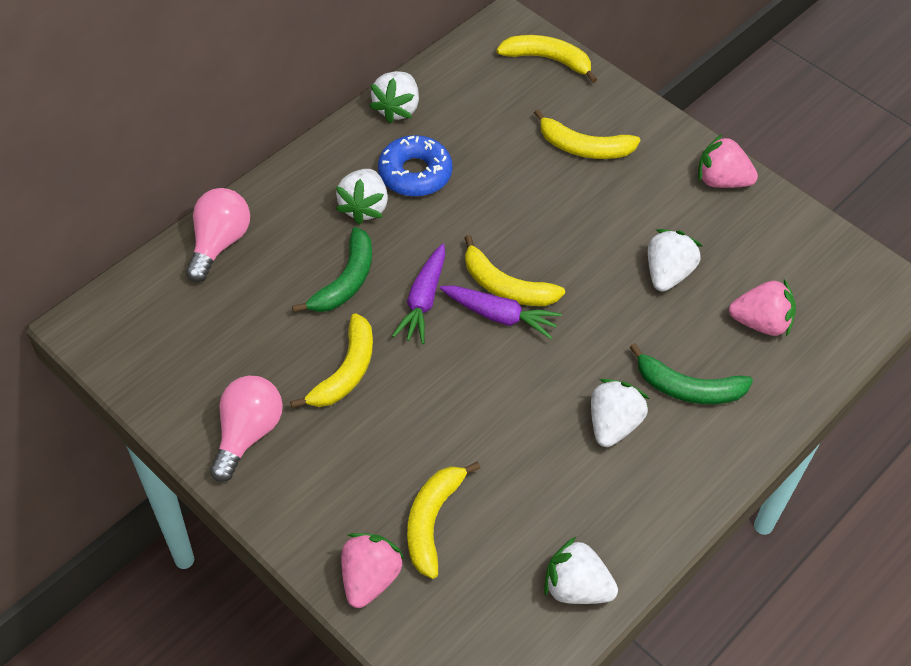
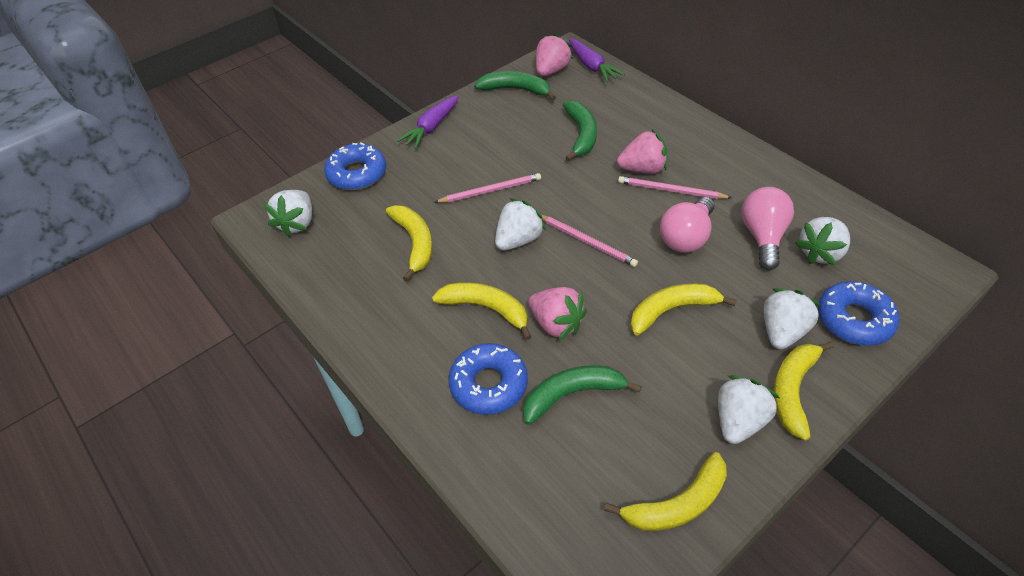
blue donut: [378,135,453,197] = 1 -> [324,143,386,190] [449,343,528,415] [818,281,899,346] = 3
green banana: [292,227,372,312] [629,343,753,404] = 2 -> [474,71,556,100] [523,365,642,425] [563,101,597,161] = 3
pink pencil: none = 0 -> [434,173,541,203] [541,215,638,267] [618,176,732,199] = 3

